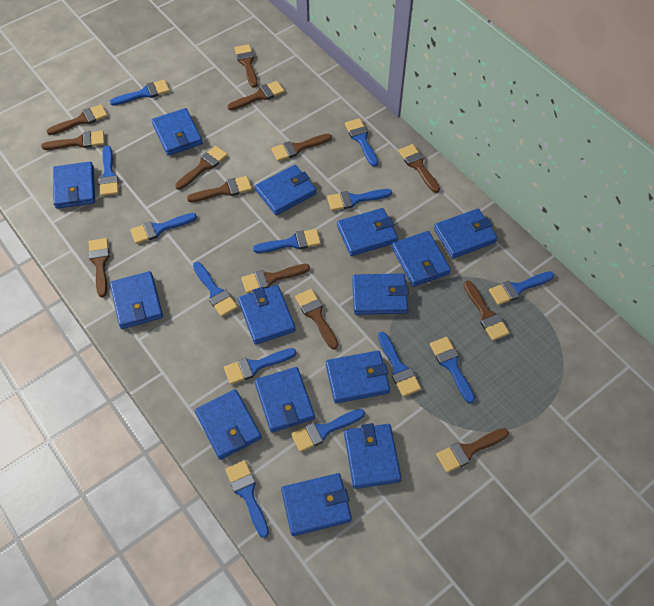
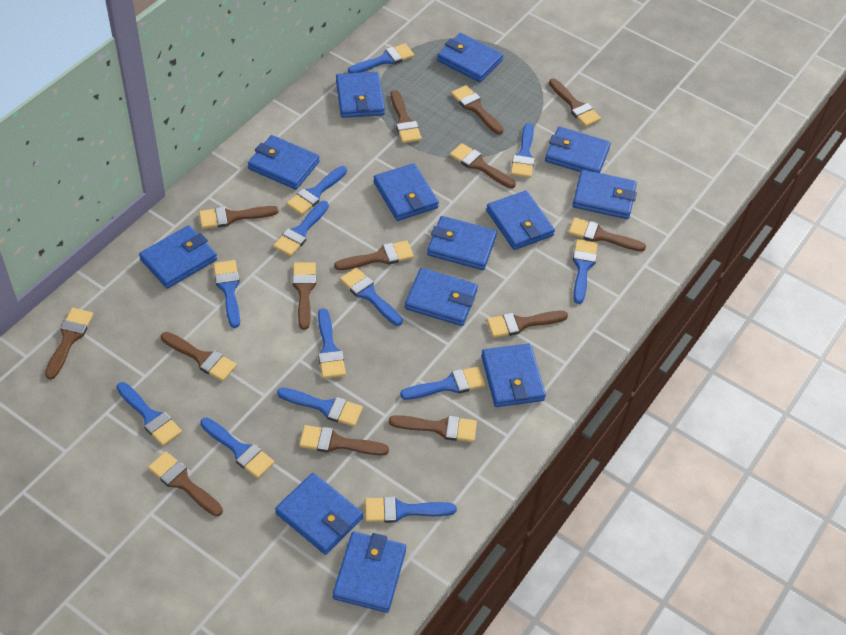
blue wallet: [53,162,95,209] [110,271,163,329] [152,108,203,156] [195,389,261,460] [238,285,296,345] [255,165,316,215] [255,367,315,432] [281,473,352,536] [326,351,390,403] [337,208,398,256] [344,423,401,489] [352,273,409,315] [392,231,451,287] [434,209,498,259] = 14 -> [139,225,217,288] [248,135,320,190] [275,473,363,555] [333,532,406,613] [336,72,385,118] [373,163,439,221] [405,268,478,326] [427,216,497,270] [437,33,503,82] [481,344,546,407] [486,191,555,250] [545,127,611,173] [573,169,637,219] = 13
brown brush: [41,131,105,150] [47,104,108,135] [89,238,110,298] [175,146,228,190] [187,176,252,202] [227,81,285,110] [234,44,258,88] [241,264,310,293] [271,134,332,161] [295,289,338,350] [398,144,440,193] [436,428,509,473] [464,280,510,341] = 13 -> [45,308,93,379] [148,451,223,516] [161,332,237,381] [199,206,279,229] [292,262,316,330] [299,425,389,455] [334,241,414,270] [389,415,477,442] [391,90,422,143] [450,143,516,188] [451,85,504,134] [487,311,568,338] [549,78,601,127] [568,217,646,252] = 14

